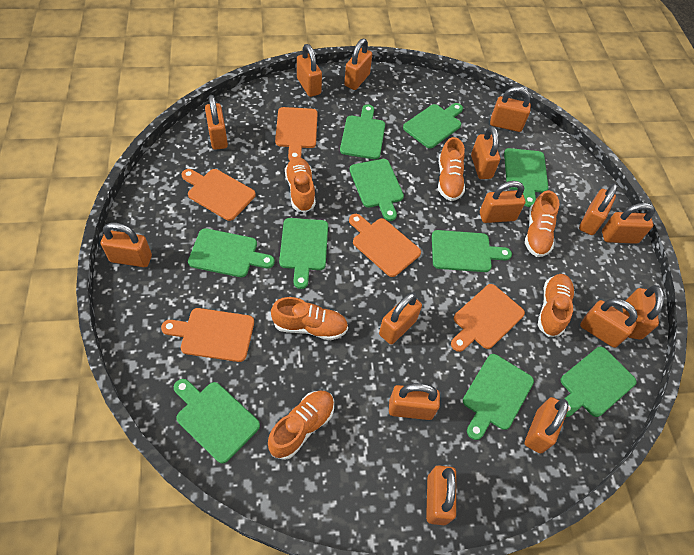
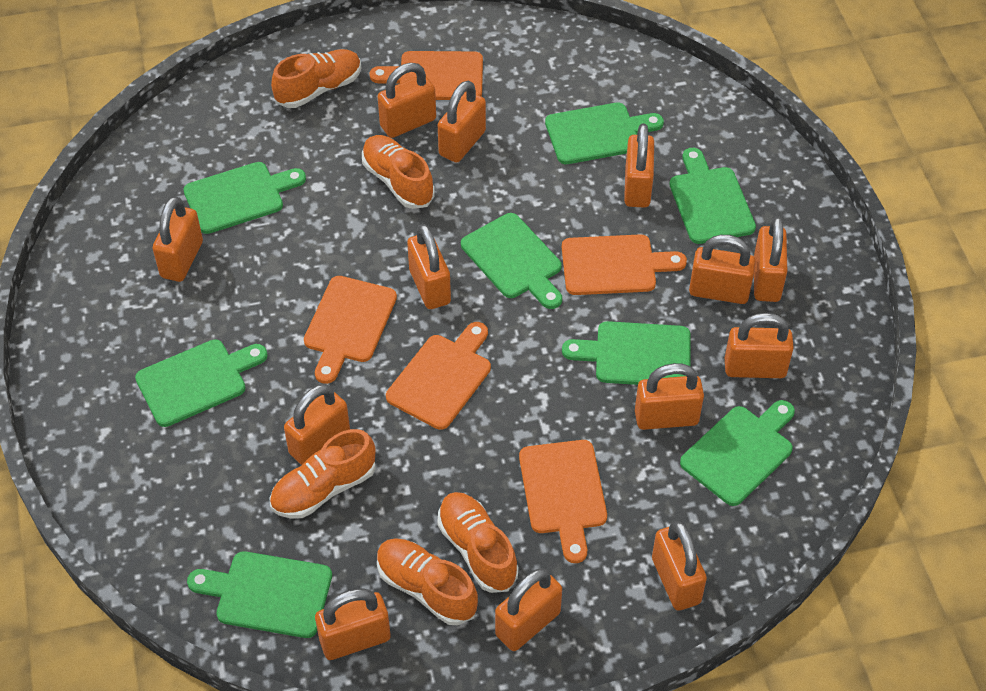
green cutting board: [174,379,260,464] [188,228,275,277] [279,218,328,289] [340,105,385,159] [350,159,404,221] [403,103,463,148] [432,230,512,272] [463,354,534,440] [504,148,549,207] [561,347,637,417] = 10 -> [135,340,268,427] [183,162,306,234] [187,551,332,638] [461,213,562,309] [545,103,664,164] [562,321,691,385] [670,148,756,244] [680,400,795,506] = 8
orange padlock: [101,222,152,267] [205,95,228,150] [297,44,322,97] [344,39,372,90] [379,293,422,344] [389,383,440,420] [426,465,456,525] [471,126,500,179] [480,181,525,223] [490,86,531,132] [524,397,569,453] [579,183,618,235] [580,299,638,348] [602,203,655,244] [623,285,664,340] = 15 -> [152,196,203,282] [284,384,350,465] [315,589,391,660] [378,63,436,138] [407,224,451,309] [438,80,486,163] [495,568,562,651] [624,124,654,208] [635,363,704,430] [652,520,707,611] [689,235,756,304] [725,313,794,378] [754,216,787,302] = 13
orange shoe: [268,391,334,460] [271,297,348,340] [285,157,316,213] [438,137,465,201] [525,191,559,257] [538,274,575,337] = 6 -> [269,429,376,519] [271,49,361,108] [362,135,435,209] [377,538,478,625] [437,492,519,593] = 5

